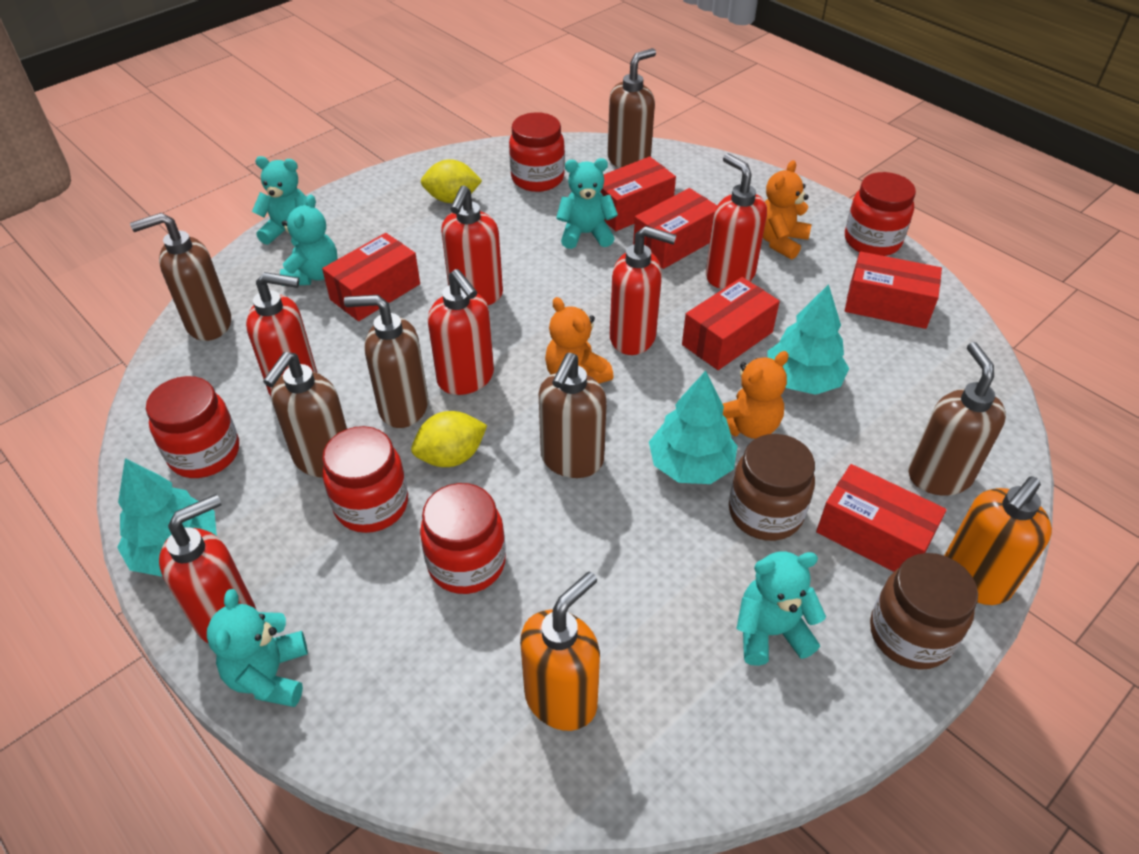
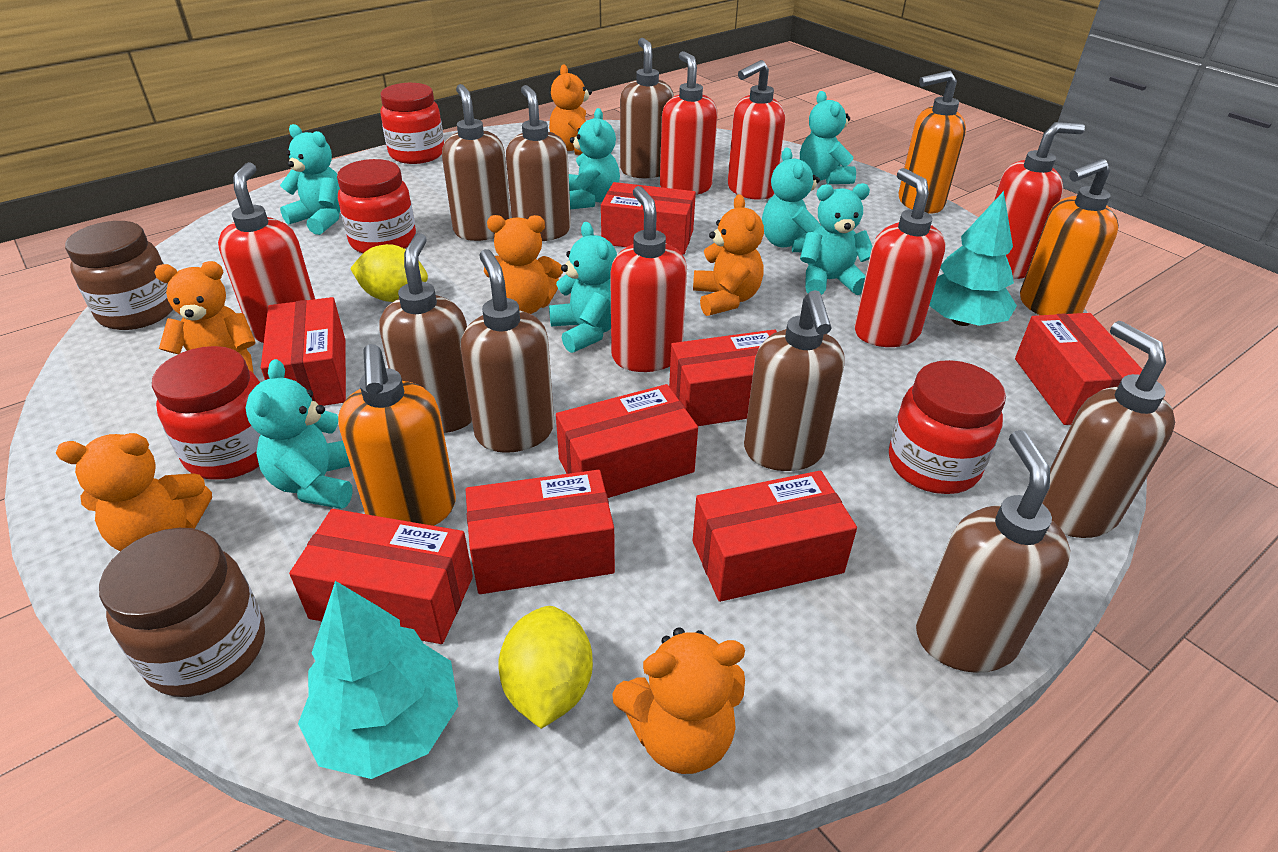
brown soap dispenser: [130,213,231,341] [263,352,347,478] [344,295,428,428] [539,353,607,478] [607,48,656,168] [908,342,1006,496] = 6 -> [379,233,472,433] [442,84,511,241] [461,249,554,453] [506,85,571,241] [620,38,674,178] [744,290,845,471] [916,430,1070,673] [1042,321,1175,538] = 8
orange soap dispenser: [520,571,600,731] [944,476,1052,605] = 2 -> [338,344,456,526] [899,71,966,214] [1020,159,1119,315] = 3
orange teddy bear: [545,297,614,384] [723,351,789,439] [763,160,812,260] = 3 -> [56,433,212,551] [154,261,256,374] [484,215,563,314] [549,65,592,155] [612,627,745,774] [693,194,764,316] = 6
red box: [322,233,420,321] [600,156,676,231] [633,188,717,269] [682,277,780,370] [816,464,947,572] [845,251,942,329] = 6 -> [261,297,346,406] [289,509,473,644] [466,470,615,594] [556,384,698,498] [601,182,696,254] [669,329,777,426] [692,471,857,602] [1015,313,1143,425] = 8
red jar: [146,376,239,478] [322,426,408,533] [420,483,506,594] [509,112,565,192] [845,172,916,256] = 5 -> [152,346,261,480] [337,159,416,253] [380,83,444,164] [889,360,1006,494] = 4
turquoise teddy bear: [207,589,308,707] [252,156,307,246] [280,194,338,285] [556,158,618,249] [736,551,826,666] = 5 -> [246,359,353,509] [280,124,340,235] [549,222,617,353] [569,108,620,209] [762,148,820,252] [800,91,856,184] [800,183,872,295] = 7
turquoise tree: [117,458,217,576] [649,371,738,484] [767,284,849,395] = 3 -> [298,581,458,779] [929,191,1017,326] = 2

